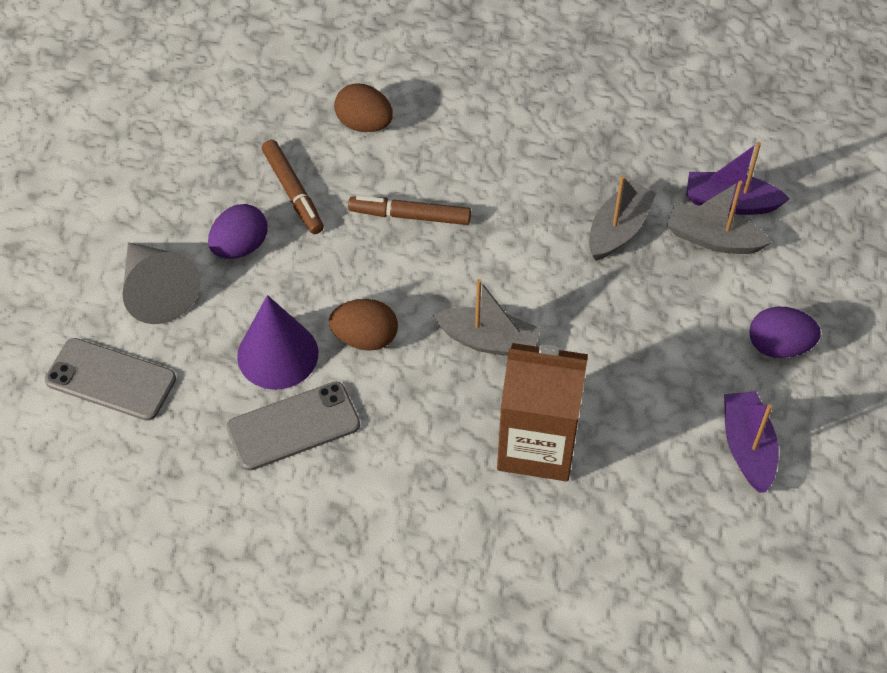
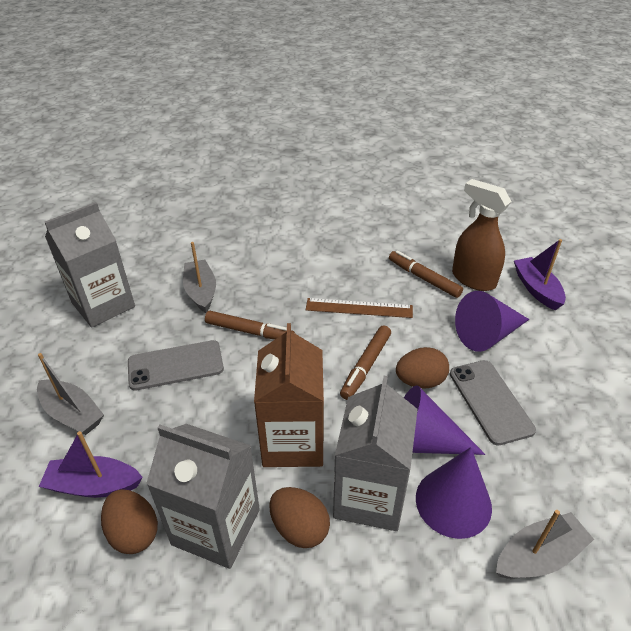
brown egg: [329,299,398,351] [334,83,393,132] = 2 -> [101,489,158,554] [269,487,330,548] [396,347,449,389] = 3
brown marker: [262,140,324,234] [348,196,471,225] = 2 -> [205,311,295,340] [340,325,391,400] [389,251,463,298] = 3
brown ruler: none = 0 -> [306,298,413,318] = 1
brown spray bottle: none = 0 -> [452,179,512,291] = 1
grey carton: none = 0 -> [45,202,135,328] [146,424,260,569] [333,376,418,531] = 3
grey cone: [123,242,201,324] = 1 -> none = 0
purple cone: [237,295,318,389] = 1 -> [404,385,485,455] [416,447,492,539] [455,291,529,352] = 3
purple egg: [208,204,267,259] [749,307,821,358] = 2 -> none = 0

